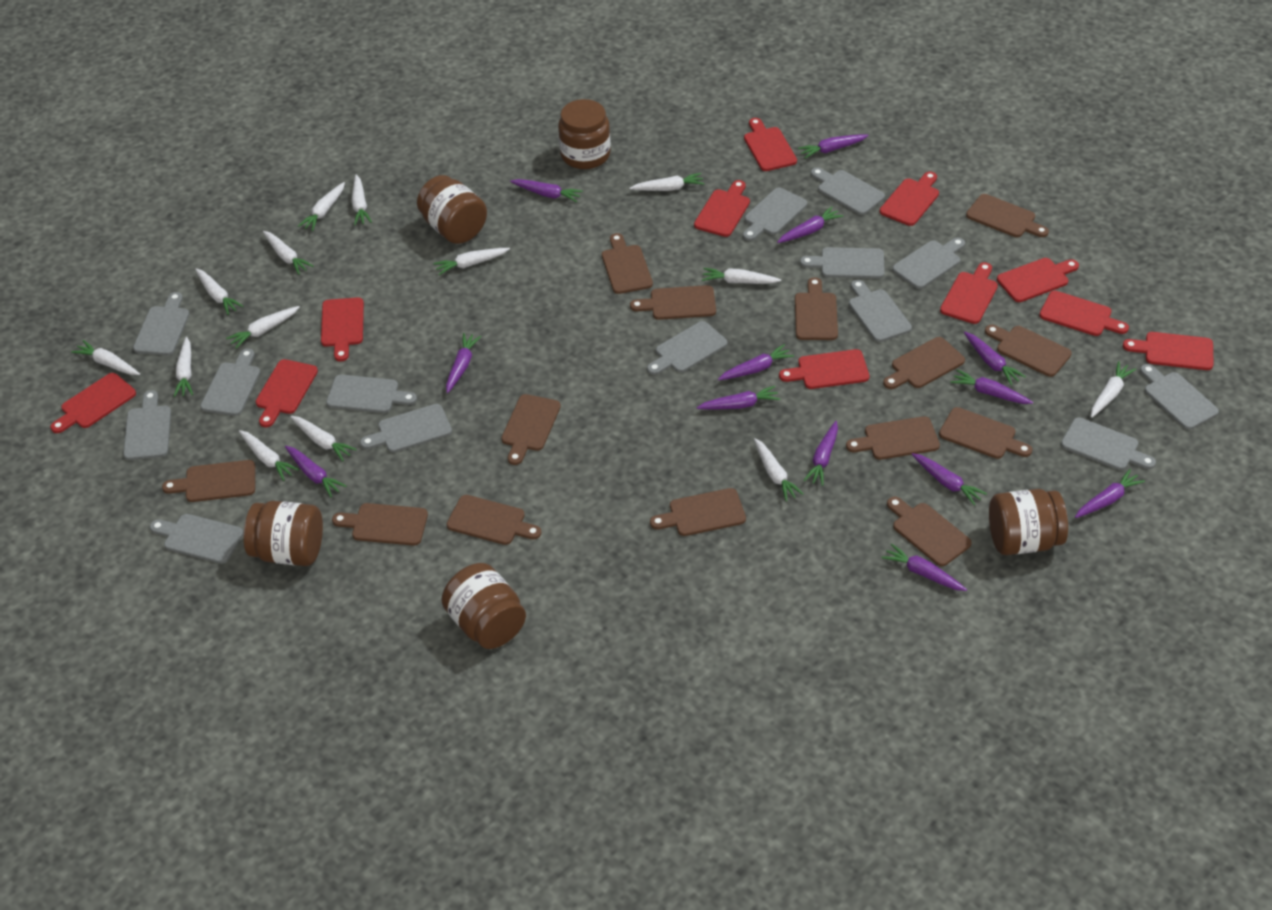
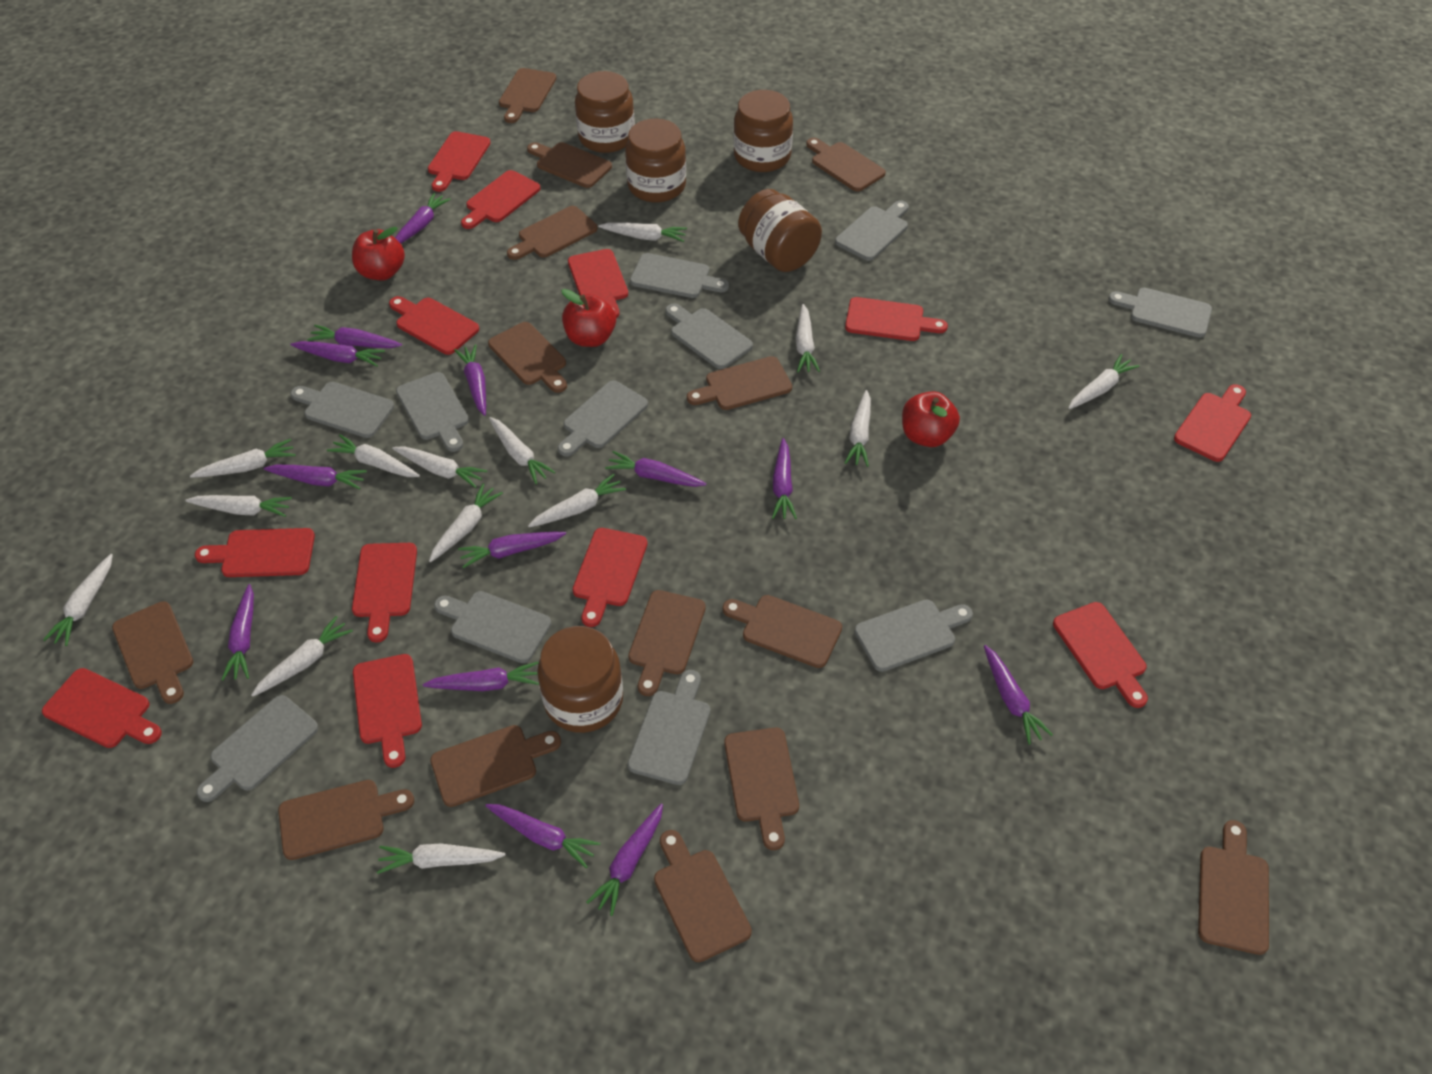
grey cutting board: [123,390,171,460] [133,292,189,356] [150,514,244,564] [200,348,260,416] [326,375,417,413] [360,404,452,453] [647,321,728,375] [743,187,807,241] [800,247,885,279] [811,167,885,215] [849,280,912,342] [892,238,965,289] [1061,417,1156,470] [1140,364,1219,430] = 14 -> [197,695,318,802] [291,382,394,438] [396,372,469,452] [434,591,551,663] [558,381,648,456] [628,670,710,785] [630,253,729,298] [665,303,753,369] [835,200,909,261] [854,599,973,672] [1108,288,1212,338] = 11
red apple: none = 0 -> [352,227,405,281] [561,289,616,347] [902,391,960,447] = 3
red cutting board: [50,373,136,433] [255,359,318,427] [321,297,364,362] [694,180,750,237] [744,118,797,171] [779,349,870,389] [880,172,939,226] [940,262,998,324] [997,258,1079,302] [1039,291,1129,336] [1123,332,1214,370] = 11 -> [42,668,162,748] [195,528,315,577] [352,543,417,643] [353,654,422,768] [389,296,479,355] [428,131,491,192] [461,170,541,229] [568,249,628,318] [573,528,647,627] [845,297,948,341] [1053,602,1148,708] [1174,384,1251,462] = 12

